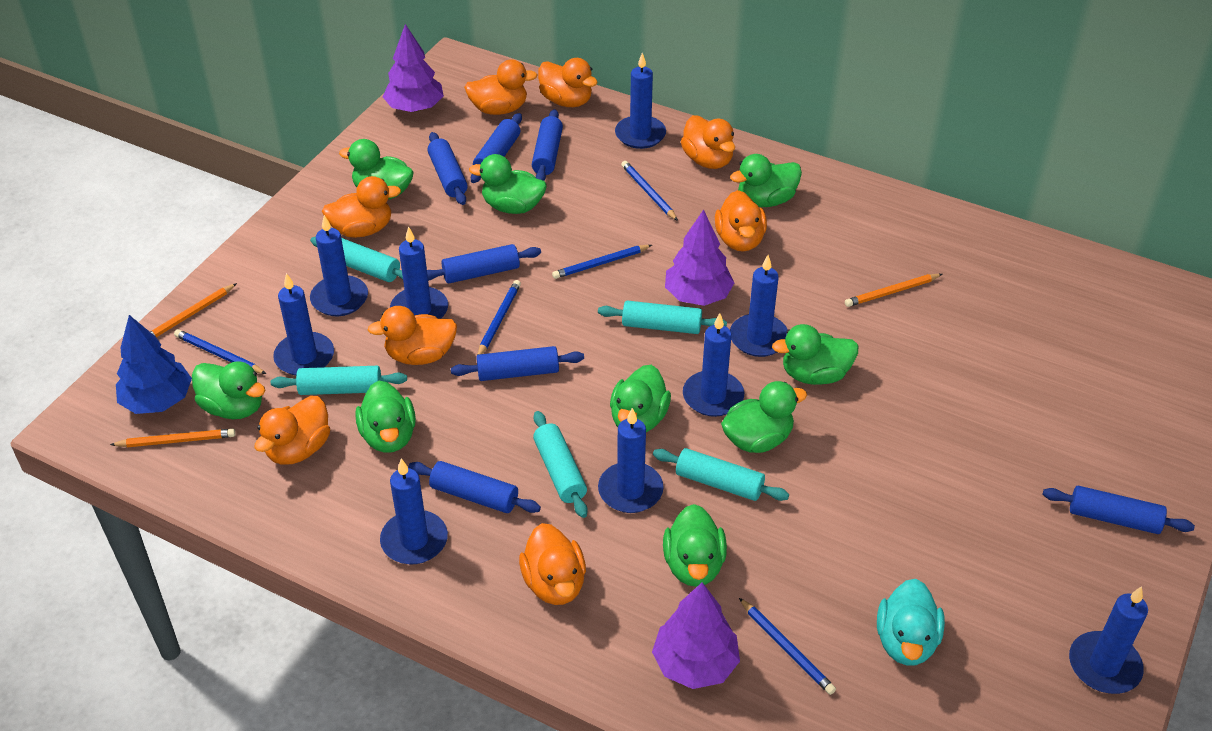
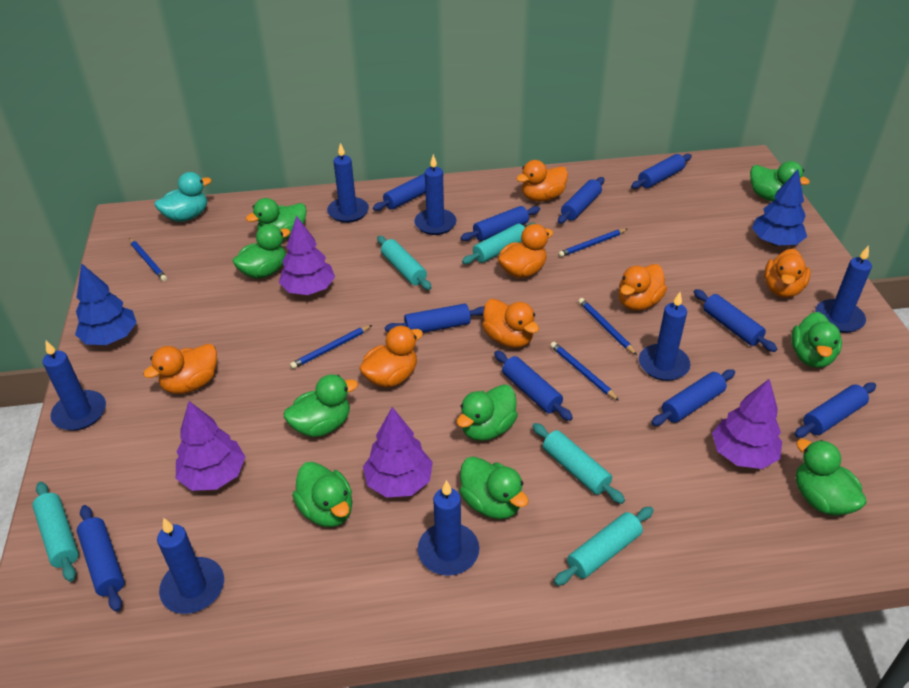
blue candle: [273,273,334,376] [310,215,368,316] [380,458,448,564] [390,226,448,319] [598,408,664,513] [615,53,666,149] [683,313,744,417] [730,255,788,357] [1069,586,1148,694] = 9 -> [43,341,106,431] [157,518,224,614] [327,143,369,223] [414,154,456,235] [418,480,479,576] [639,292,691,381] [815,245,872,333] = 7
blue rolling pin: [408,461,541,513] [427,244,541,283] [428,132,468,205] [451,346,584,381] [471,113,522,183] [532,109,563,181] [1043,486,1195,534] = 7 -> [77,505,124,612] [373,173,444,211] [385,304,484,333] [460,206,540,241] [494,351,573,421] [558,177,604,224] [631,154,692,189] [651,369,735,426] [694,289,777,352] [794,383,876,438] = 10
blue tree: [116,315,192,414] = 1 -> [75,263,137,345] [752,170,807,246] = 2
orange duck: [254,396,330,465] [322,176,401,238] [367,306,457,365] [464,59,537,115] [519,523,586,605] [538,58,598,107] [681,115,735,169] [715,190,767,252] = 8 -> [143,344,217,394] [359,326,423,388] [482,299,539,348] [498,224,553,278] [516,160,568,201] [618,264,667,311] [764,249,811,298] = 7
orange pencil: [110,429,235,447] [150,283,237,337] [845,274,942,307] = 3 -> none = 0
purple tree: [383,24,444,112] [652,582,740,689] [665,209,734,306] = 3 -> [176,401,245,491] [279,216,335,295] [363,407,433,498] [712,379,782,469] = 4

